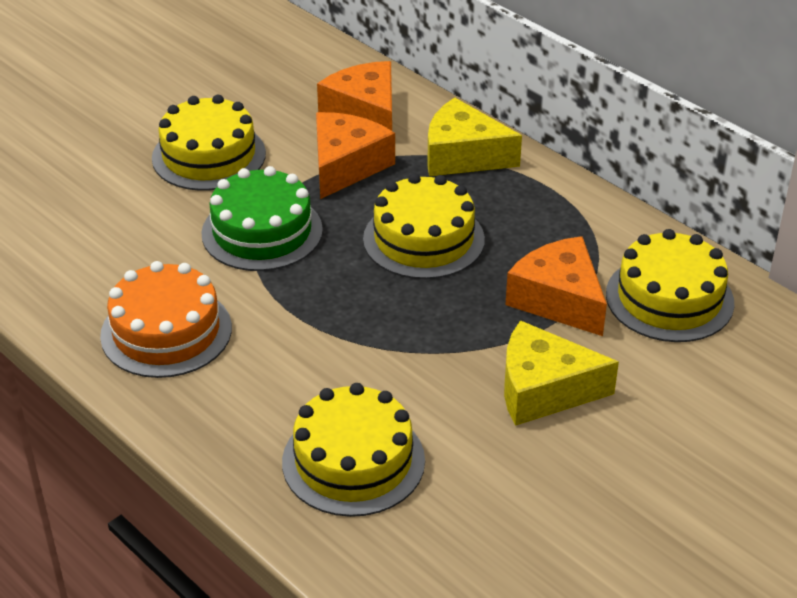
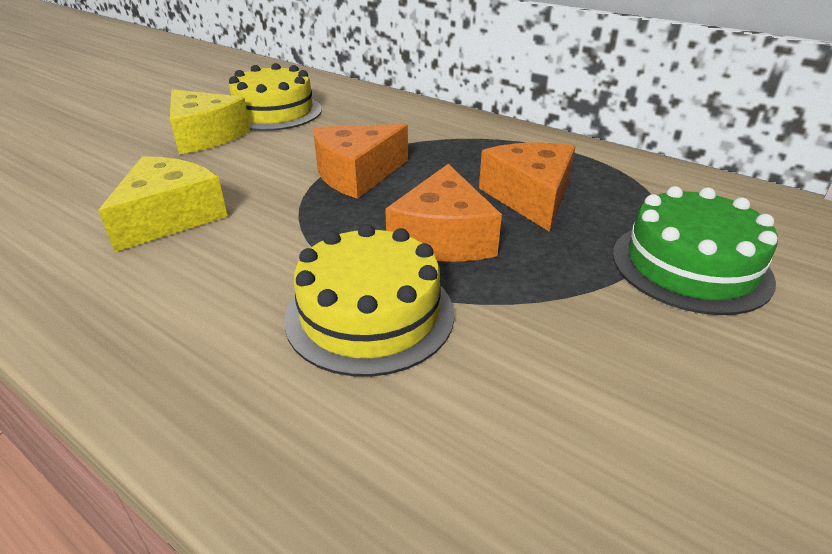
orange cake: [100,261,232,378] = 1 -> none = 0
yellow cake: [152,95,266,191] [282,383,425,517] [363,174,485,279] [606,229,734,342] = 4 -> [229,63,322,131] [284,224,454,377] = 2

